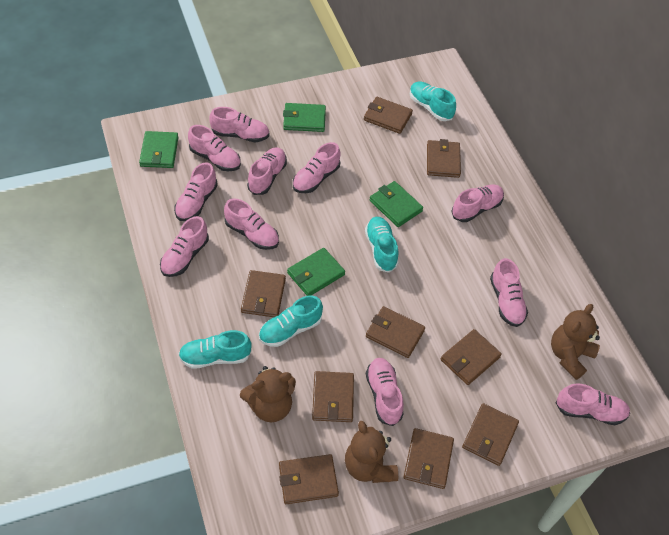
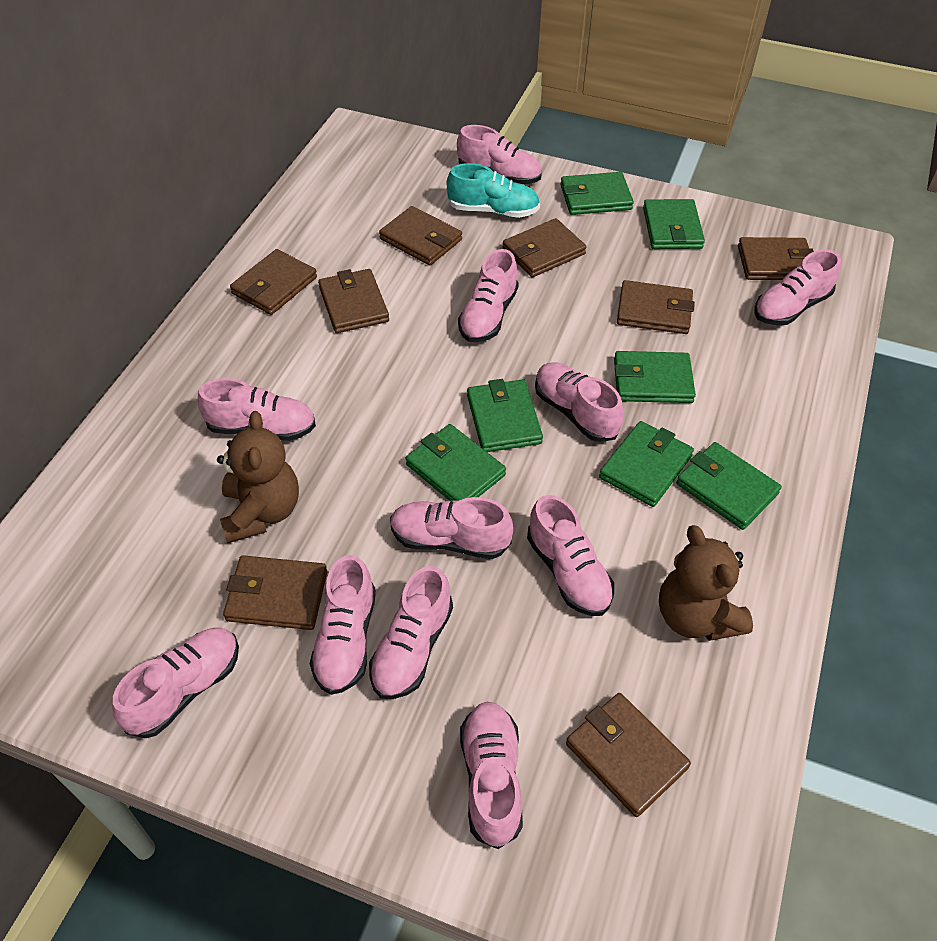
brown teddy bear: [240,366,296,422] [345,421,398,483] [551,304,600,380] = 3 -> [217,411,299,543] [659,525,753,641] = 2
brown wallet: [241,270,286,317] [279,454,339,504] [312,371,354,422] [364,97,413,134] [366,306,425,358] [404,428,454,489] [427,139,461,178] [441,329,502,385] [462,403,519,466] = 9 -> [223,555,327,630] [230,249,317,315] [318,269,389,333] [379,206,462,265] [502,218,587,277] [566,693,691,817] [617,280,695,334] [738,237,814,280] = 8
green wallet: [139,131,179,168] [283,103,326,132] [287,248,345,296] [370,181,423,227] = 4 -> [406,424,506,501] [467,379,543,452] [560,172,634,215] [599,421,694,507] [614,351,696,403] [643,199,705,249] [676,442,782,530] = 7
turquoise shoe: [179,330,252,369] [259,296,323,347] [365,217,399,273] [410,82,456,121] = 4 -> [447,163,540,218] = 1

